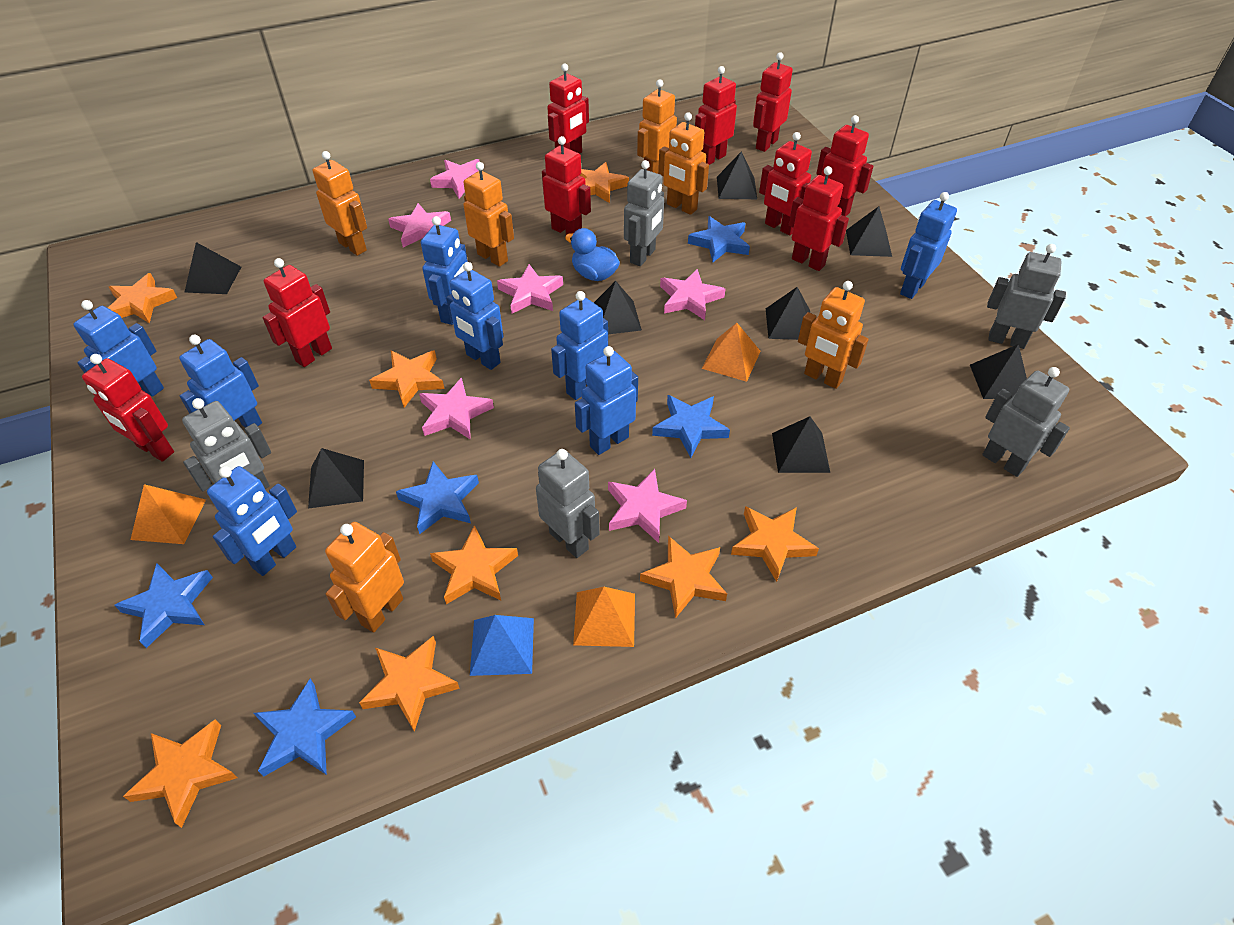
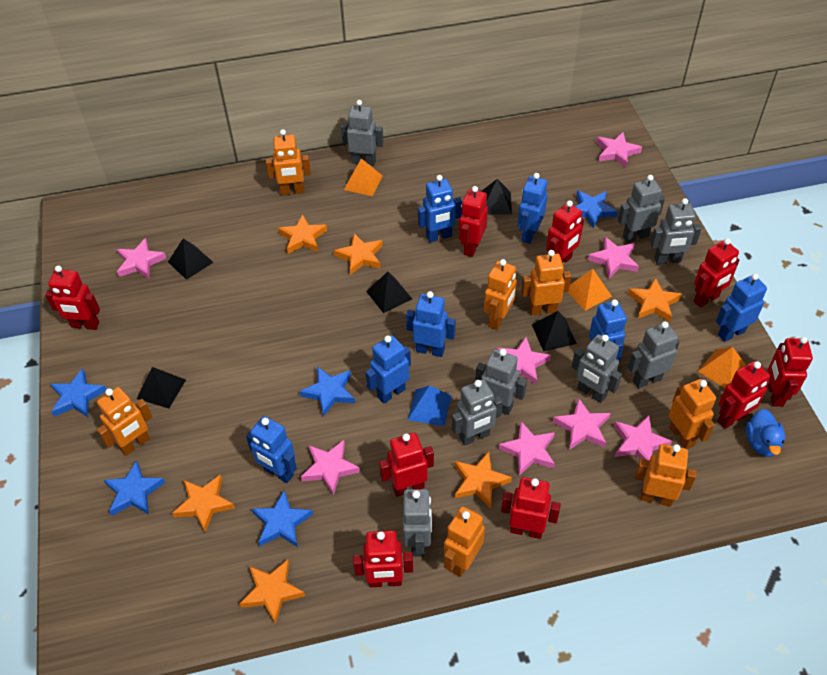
black pyramid: [185,242,241,294] [308,448,364,509] [594,281,642,334] [717,151,757,199] [766,287,810,340] [772,416,830,473] [846,206,892,257] [970,344,1027,399] = 8 -> [137,367,186,408] [168,238,214,280] [366,272,412,313] [481,179,512,215] [532,311,577,351] = 5
blue robot: [73,300,164,397] [179,335,262,428] [207,466,297,576] [421,216,468,325] [446,262,503,370] [551,291,608,400] [575,346,638,455] [900,192,957,299] = 8 -> [246,416,297,483] [365,335,411,404] [406,291,456,357] [418,175,462,242] [518,173,547,244] [589,299,627,360] [716,273,767,342] = 7
grey robot: [182,398,271,491] [536,449,600,558] [624,160,664,266] [982,367,1070,477] [987,244,1066,349] = 5 -> [341,100,384,166] [403,489,432,557] [452,379,503,446] [475,349,527,415] [572,334,622,403] [618,175,665,242] [628,321,680,388] [650,198,701,265] = 8
orange robot: [313,151,367,256] [325,522,404,633] [463,162,514,267] [637,79,677,174] [658,112,709,215] [798,281,869,389] = 6 -> [97,387,152,456] [266,129,311,195] [444,506,485,577] [484,259,517,330] [521,250,571,315] [635,444,697,507] [669,379,716,449] = 7
orange star: [108,273,177,324] [123,719,238,828] [359,636,460,732] [369,350,445,408] [430,525,518,604] [580,162,629,203] [640,536,727,619] [731,506,819,582] = 8 -> [172,474,235,533] [240,560,305,624] [278,214,327,254] [334,233,383,275] [454,452,512,509] [628,277,682,322] = 6
pink star: [388,203,451,247] [419,377,494,440] [430,159,480,199] [497,264,563,314] [608,469,687,543] [660,269,725,320] = 6 -> [117,238,166,279] [301,440,360,496] [497,337,551,385] [498,421,555,476] [553,398,611,450] [588,237,639,279] [596,132,642,168] [614,415,672,461] = 8

